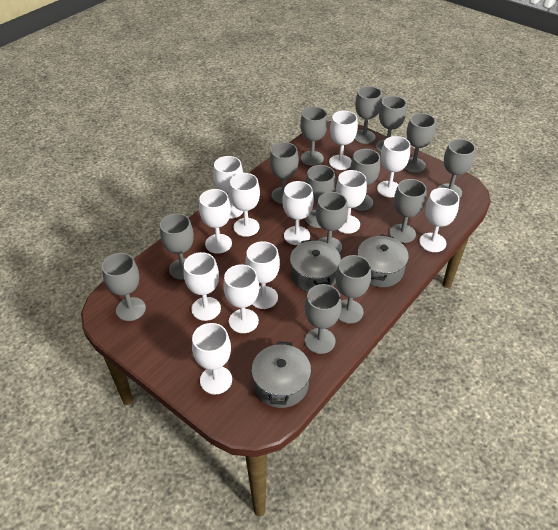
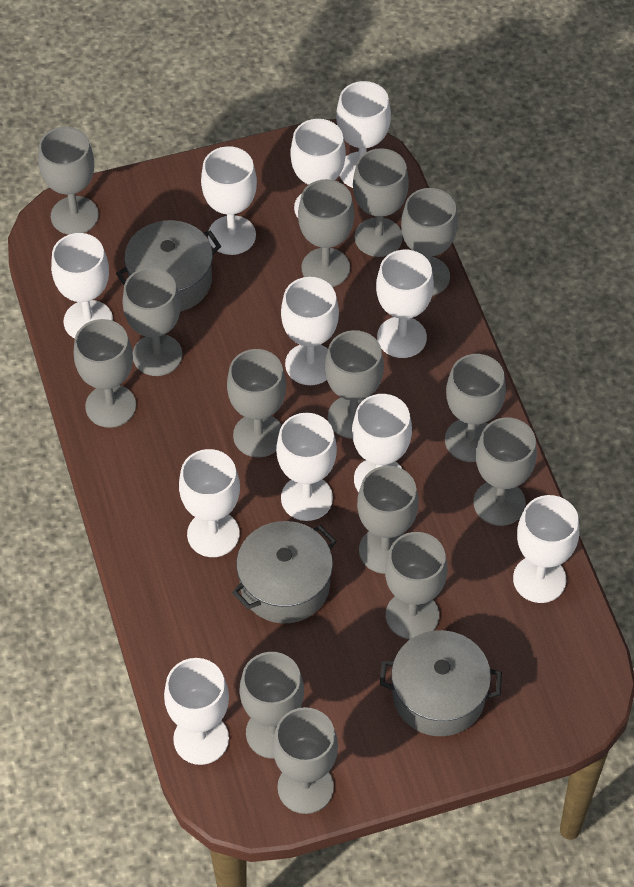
white goblet: [183,252,221,321] [192,323,232,394] [199,189,232,254] [213,156,243,219] [223,264,259,333] [229,173,260,237] [245,241,280,309] [283,181,314,245] [329,111,358,170] [336,170,367,234] [377,136,410,197] [419,188,460,252] = 12 -> [51,233,113,339] [164,658,229,765] [179,449,240,557] [201,146,257,255] [276,413,337,521] [281,277,339,385] [290,119,346,218] [336,81,391,188] [352,394,412,492] [376,250,434,358] [513,495,579,603] = 11

